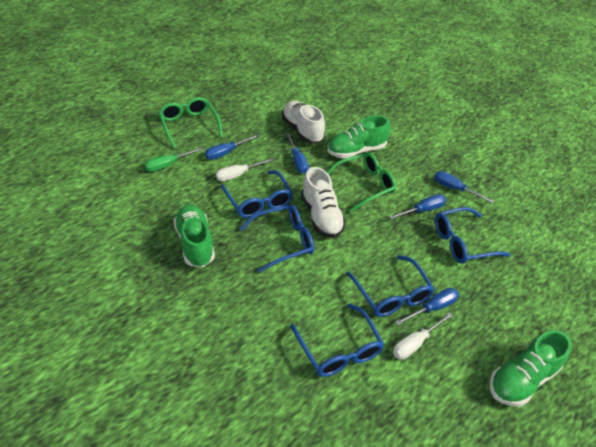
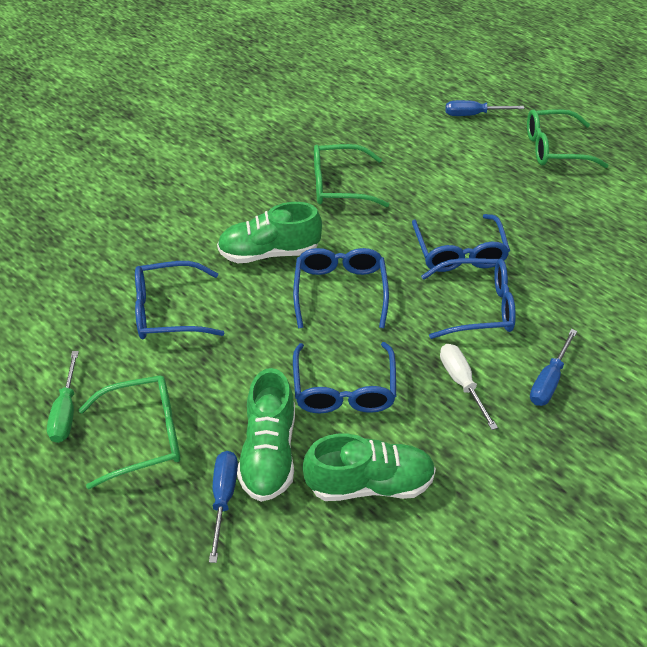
blue screwdriver: [205,134,259,160] [286,133,309,174] [389,194,446,220] [395,288,459,325] [434,171,494,203] = 5 -> [209,451,238,563] [445,100,524,116] [530,329,577,406] = 3
green glasses: [158,97,223,149] [327,152,396,212] = 2 -> [78,375,180,489] [314,144,389,207] [527,109,609,168] = 3
white screwdriver: [216,158,274,181] [393,312,453,359] = 2 -> [440,344,498,430] = 1
white shoe: [282,101,325,143] [301,167,346,238] = 2 -> none = 0

